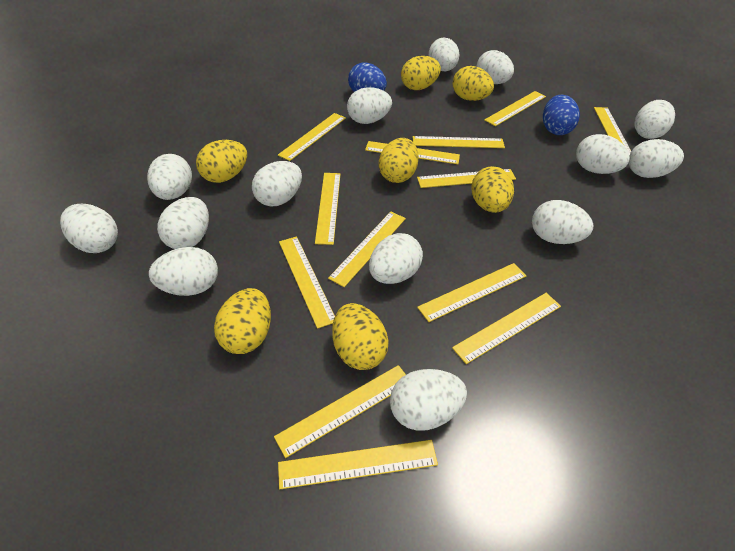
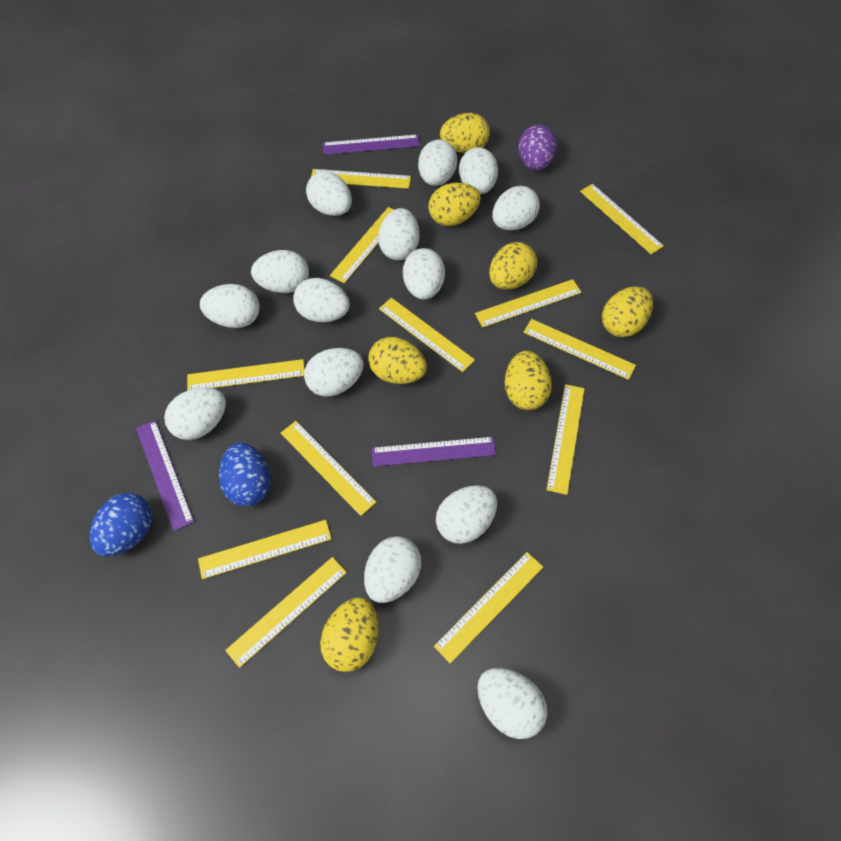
purple egg: none = 0 -> [518,124,557,171] = 1
purple ruler: none = 0 -> [136,420,194,531] [323,134,420,155] [372,437,496,467] = 3
yellow ruler: [274,365,406,458] [278,113,346,161] [278,440,438,489] [279,237,335,329] [315,173,340,245] [328,211,406,287] [365,141,460,164] [413,136,505,148] [417,169,516,188] [417,263,526,322] [452,293,561,364] [484,91,546,126] [594,107,631,155] = 13 -> [187,359,305,391] [198,520,332,579] [225,557,347,668] [281,421,377,516] [311,169,411,189] [330,207,394,283] [379,298,475,372] [434,552,543,663] [475,279,582,328] [523,319,636,380] [546,384,585,495] [580,184,664,254] = 12

